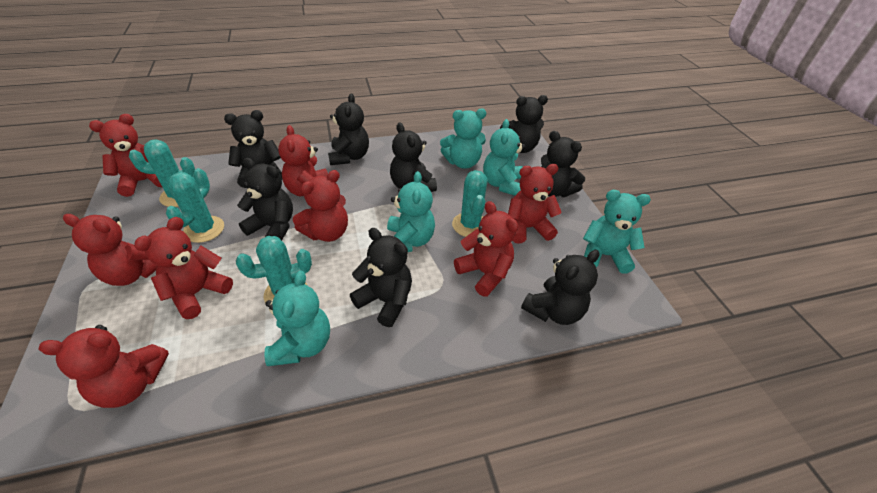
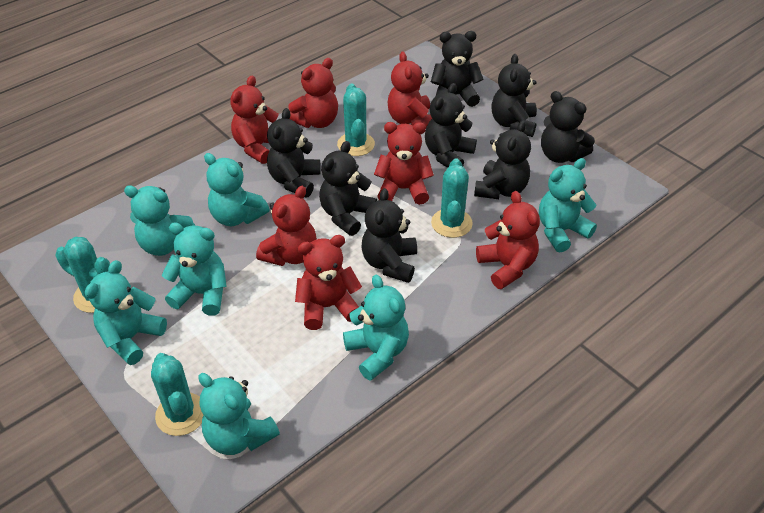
red teddy bear: [39,325,169,408] [63,214,157,286] [89,114,162,197] [134,217,233,319] [278,125,328,196] [293,170,348,242] [454,201,518,297] [508,164,562,244] = 8 -> [230,76,279,164] [256,186,317,266] [288,58,338,128] [295,235,362,330] [374,122,434,205] [388,52,432,127] [476,191,540,289] = 7
turquoise teddy bear: [264,271,330,366] [387,171,435,252] [440,109,486,169] [483,119,525,195] [583,190,651,274] = 5 -> [85,260,167,365] [124,185,196,256] [162,223,227,316] [198,373,280,455] [204,153,270,226] [343,275,409,381] [539,158,597,253] = 7

